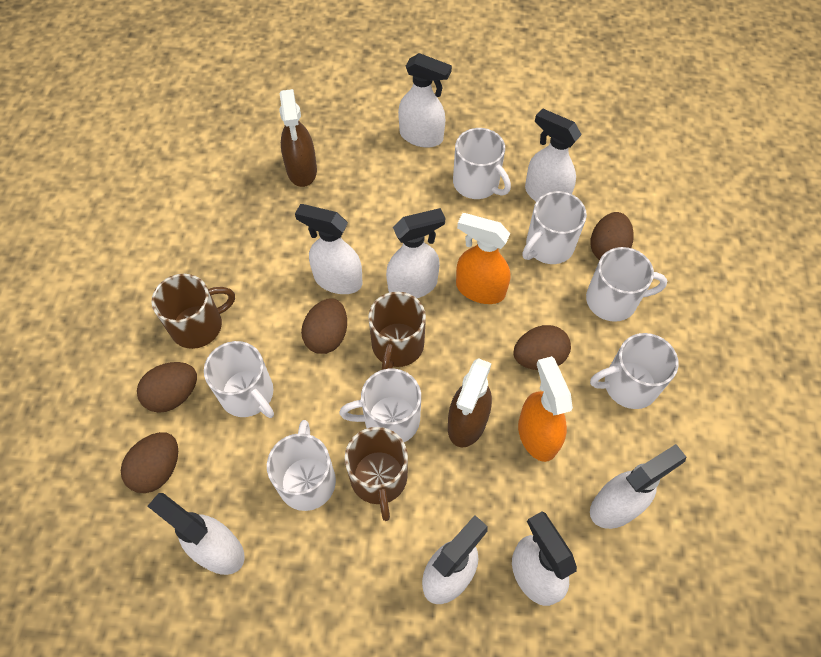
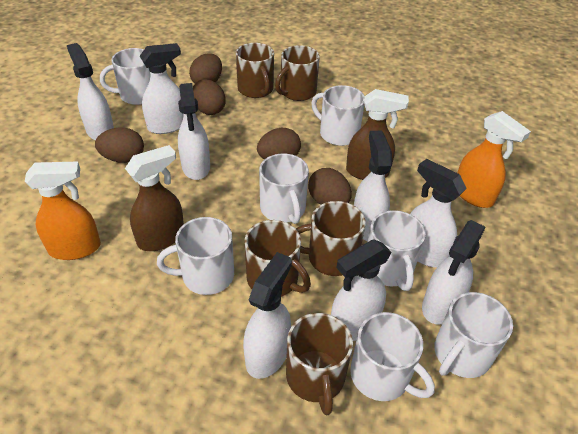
brown mug: [151,274,235,349] [345,427,408,521] [369,292,426,370] = 3 -> [236,43,274,98] [245,220,311,296] [275,45,320,101] [286,313,353,416] [296,201,366,276] = 5

